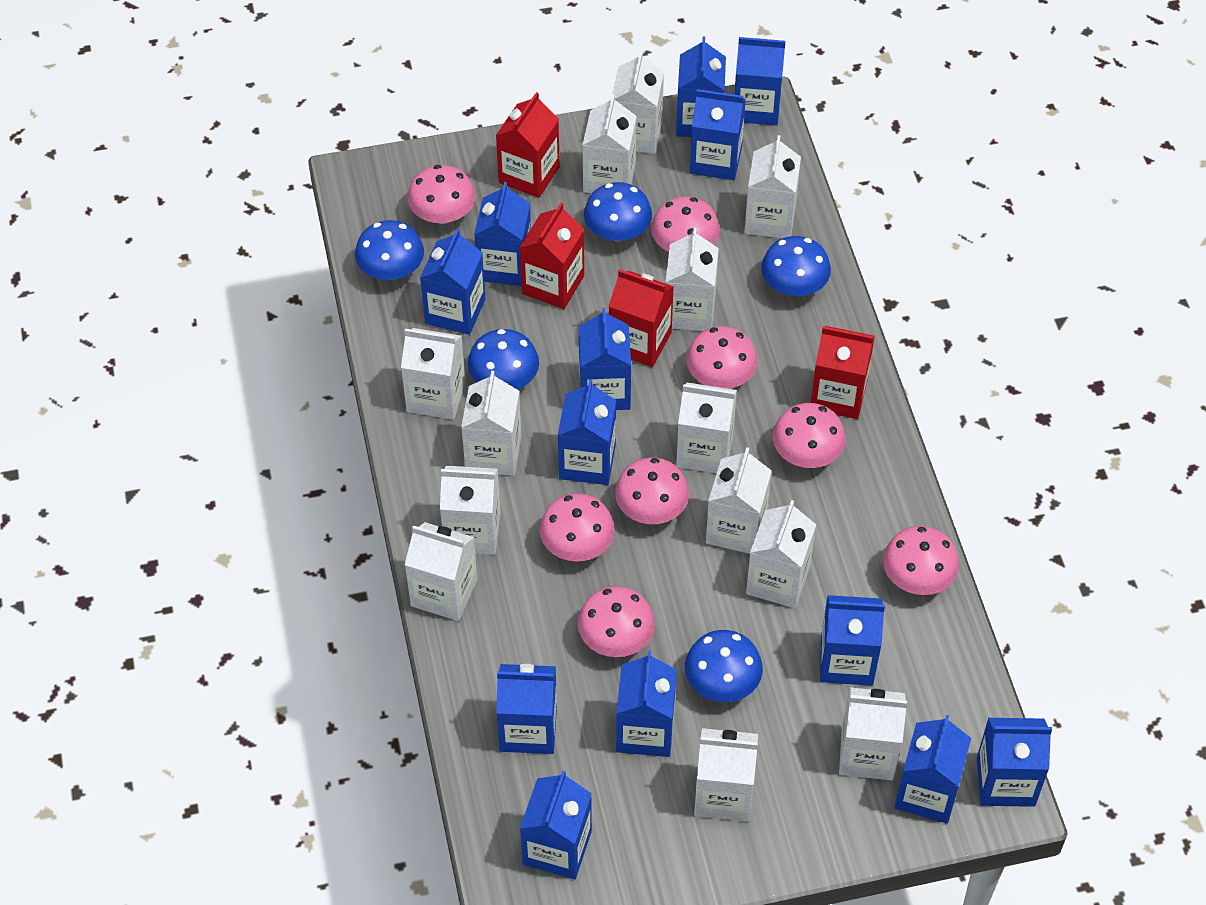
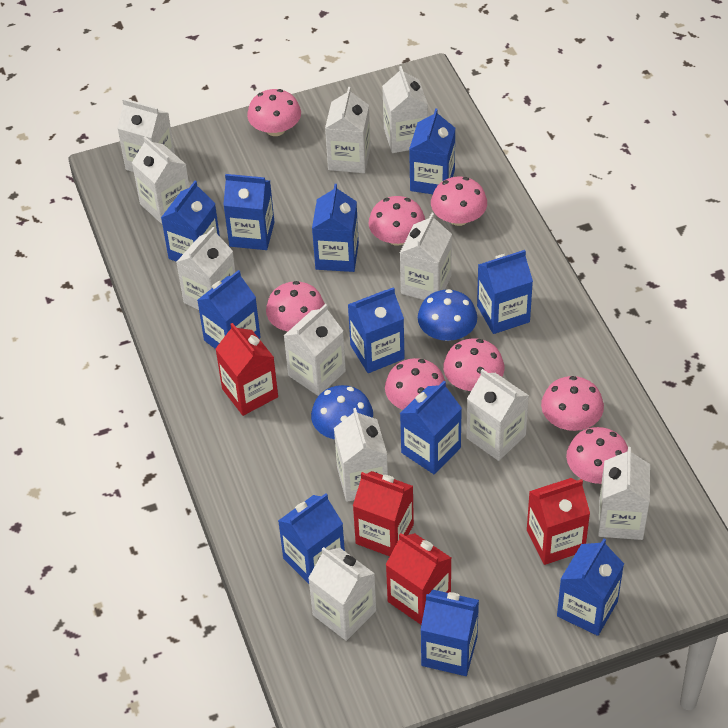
blue carton: [420,228,485,335] [474,182,531,286] [496,664,557,754] [520,770,592,879] [558,379,616,485] [579,308,631,410] [616,651,677,757] [676,36,726,137] [690,89,746,180] [734,37,785,125] [820,595,885,686] [894,715,971,824] [977,718,1052,807] = 13 -> [161,181,220,262] [197,270,261,348] [223,174,274,250] [278,493,345,584] [312,184,359,272] [348,287,405,373] [400,381,462,474] [409,108,455,194] [421,589,479,676] [477,250,533,334] [557,538,624,636] = 11
blue mushroom: [355,220,424,280] [468,329,539,389] [584,182,652,241] [685,630,763,702] [761,236,831,296] = 5 -> [311,385,373,439] [418,289,477,341] = 2
white carton: [401,328,465,420] [405,522,477,621] [440,466,501,555] [461,371,521,476] [583,94,637,193] [612,50,664,154] [665,228,719,331] [676,383,737,473] [694,728,758,822] [706,447,772,554] [744,135,801,238] [746,500,816,608] [839,687,907,780] = 13 -> [117,98,175,172] [132,136,189,224] [176,227,235,310] [284,304,346,396] [308,547,376,641] [325,87,371,173] [334,408,388,502] [382,66,428,153] [400,213,452,300] [466,369,529,461] [598,447,650,540] = 11

